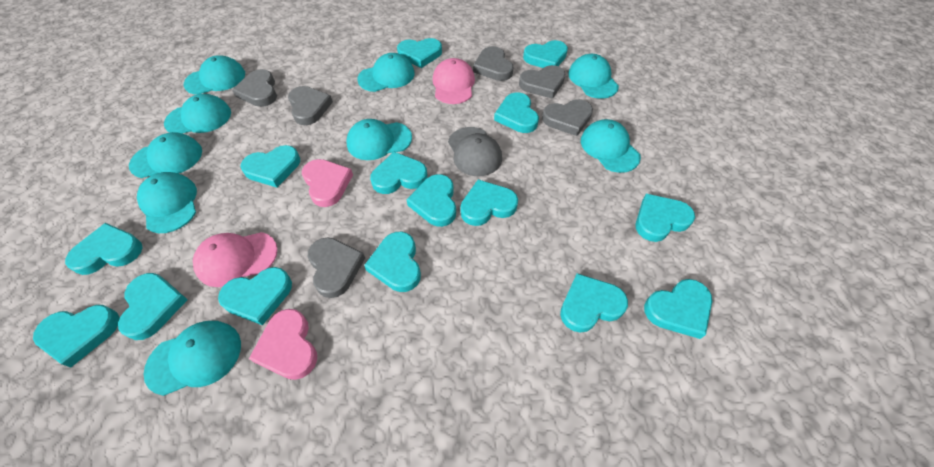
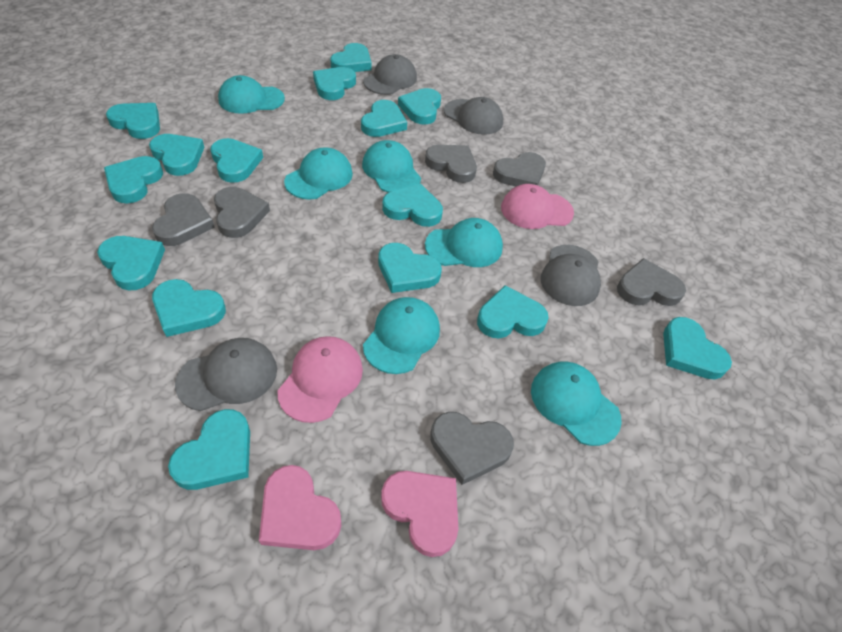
grey cap: [448,127,502,176] = 1 -> [175,338,277,411] [363,54,417,95] [444,97,503,135] [541,245,601,306] = 4
turquoise cap: [129,132,202,178] [137,172,197,233] [143,321,241,396] [164,94,231,133] [184,55,245,95] [346,119,412,160] [357,53,415,92] [568,54,619,99] [581,119,641,173] = 9 -> [218,75,285,114] [284,147,353,200] [362,140,421,193] [363,297,440,374] [425,218,503,267] [531,361,622,446] = 6

